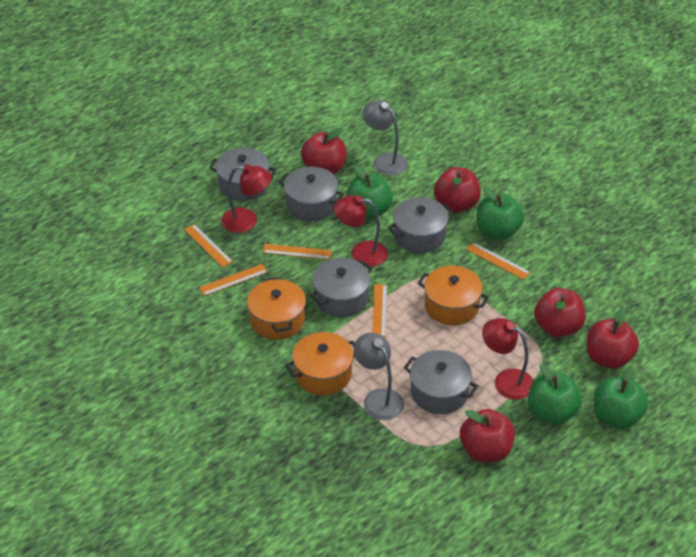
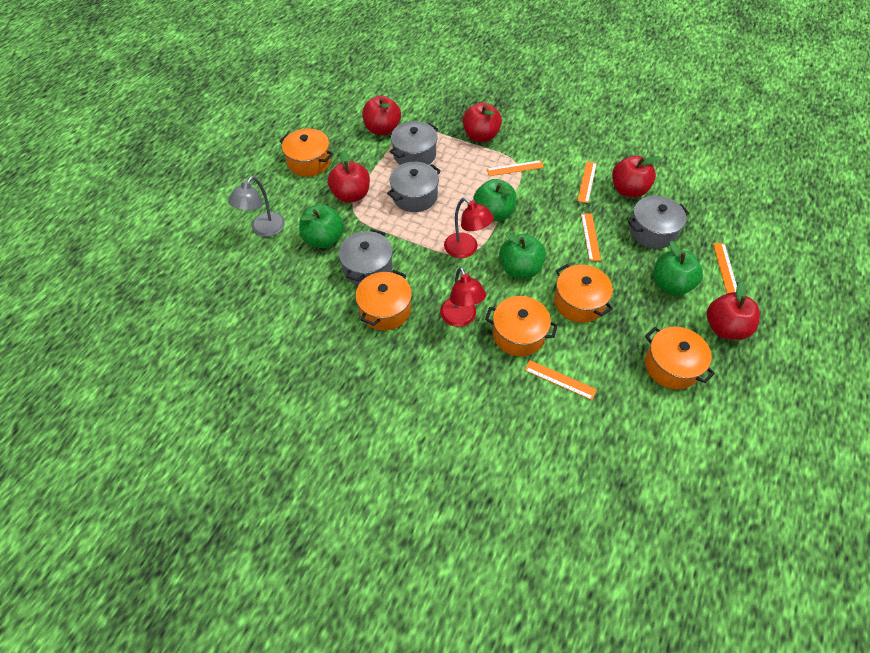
grey lamp: [353,333,404,420] [362,100,408,176] = 2 -> [228,176,285,237] = 1
grey pot: [209,148,276,201] [278,167,344,221] [310,258,373,317] [388,197,453,253] [404,350,478,414] = 5 -> [339,229,393,286] [387,162,441,212] [390,121,438,165] [628,196,689,249] = 4
orange pot: [247,277,306,340] [286,332,355,396] [418,266,489,325] = 3 -> [280,128,333,177] [355,270,412,331] [485,296,558,356] [554,264,613,323] [645,327,715,389] = 5
red lamp: [221,164,272,233] [334,195,388,267] [482,318,534,400] = 3 -> [440,267,486,327] [444,198,494,258] = 2

